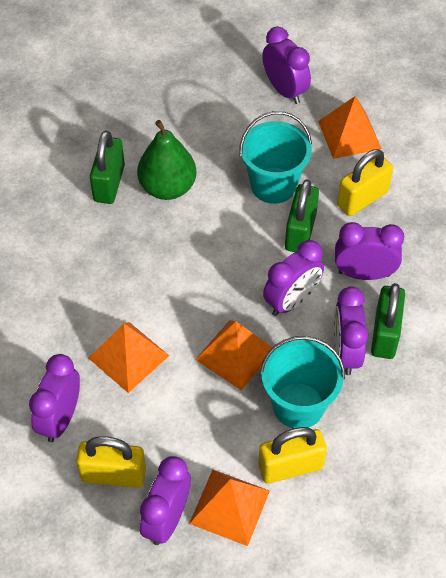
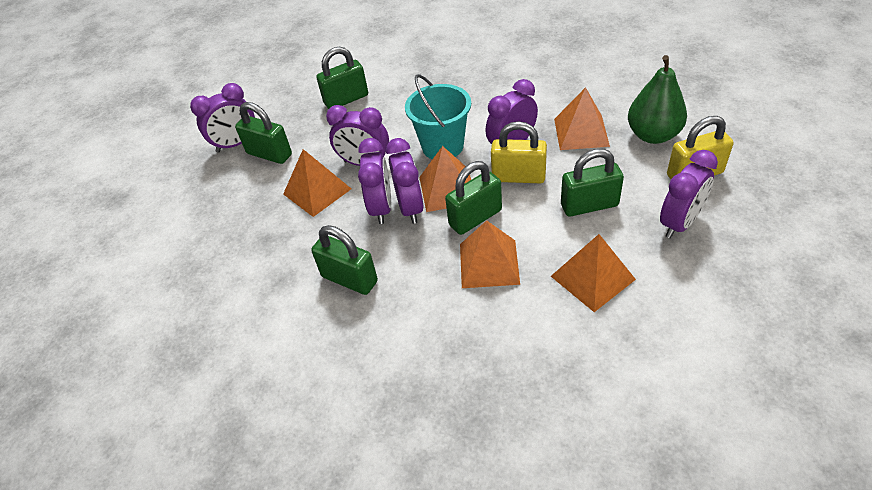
green padlock: [90,130,125,204] [285,179,319,252] [371,283,405,359] = 3 -> [235,102,292,164] [311,225,378,295] [316,47,368,109] [445,161,502,235] [561,149,624,217] = 5
orange pyramid: [88,322,169,393] [189,470,270,546] [195,320,272,391] [318,96,382,159] = 4 -> [283,149,351,217] [419,146,471,212] [460,220,520,288] [551,234,636,312] [554,87,610,150] = 5
turquoise bucket: [239,111,312,204] [260,336,345,428] = 2 -> [405,74,471,159] = 1
yellow padlock: [76,436,146,488] [258,427,327,484] [337,149,393,216] = 3 -> [491,121,547,183] [667,116,734,179] = 2

